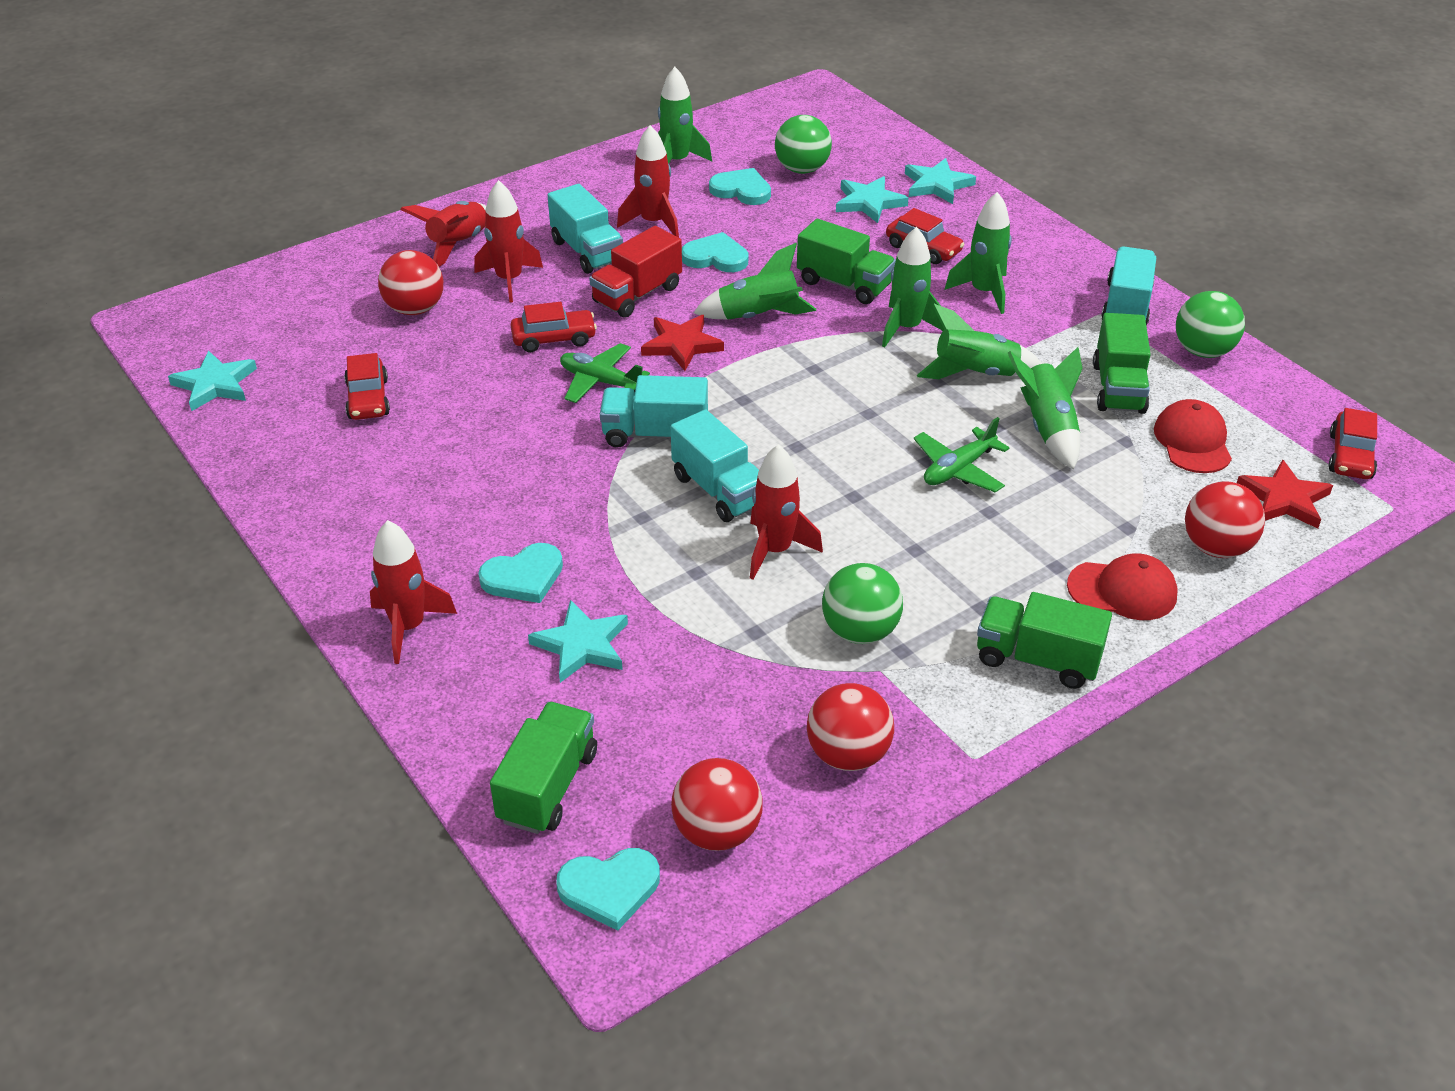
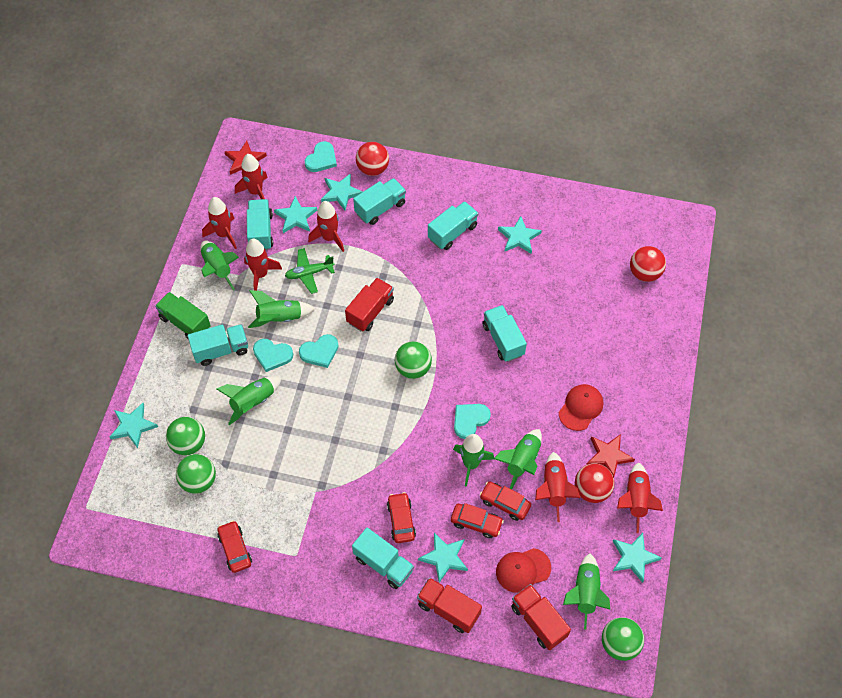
green ball: [775,115,832,174] [822,563,903,644] [1176,291,1245,358] = 3 -> [166,417,205,455] [176,454,216,494] [395,342,432,379] [602,617,644,661] = 4
green plane: [560,343,650,403] [914,417,1009,493] = 2 -> [285,248,335,294] = 1
green truck: [490,702,597,834] [797,219,896,304] [977,592,1112,689] [1093,313,1151,414] = 4 -> [155,292,211,340] = 1
red ball: [378,250,443,315] [671,758,763,851] [807,683,894,771] [1185,481,1265,558] = 4 -> [356,142,389,176] [575,463,615,503] [630,246,666,282] = 3
red rocket: [370,520,457,664] [400,201,486,267] [474,180,543,303] [617,125,679,237] [750,444,823,580] = 5 -> [202,197,237,249] [235,154,268,199] [244,239,282,291] [308,201,344,252] [535,452,580,522] [617,462,663,533] = 6
red truck: [589,226,682,318] = 1 -> [345,278,394,332] [417,577,482,633] [511,584,571,650] = 3
turquoise star: [168,351,257,411] [528,600,628,683] [836,176,909,223] [905,158,976,204] = 4 -> [110,403,158,448] [274,196,317,233] [321,173,363,210] [418,533,468,583] [498,216,542,254] [613,533,662,583] = 6
turquoise truck: [548,184,623,274] [600,375,708,448] [671,409,759,522] [1101,246,1156,326] = 4 -> [188,324,248,366] [247,199,273,250] [352,528,414,589] [353,178,406,225] [428,201,478,250] [483,305,527,362] = 6

